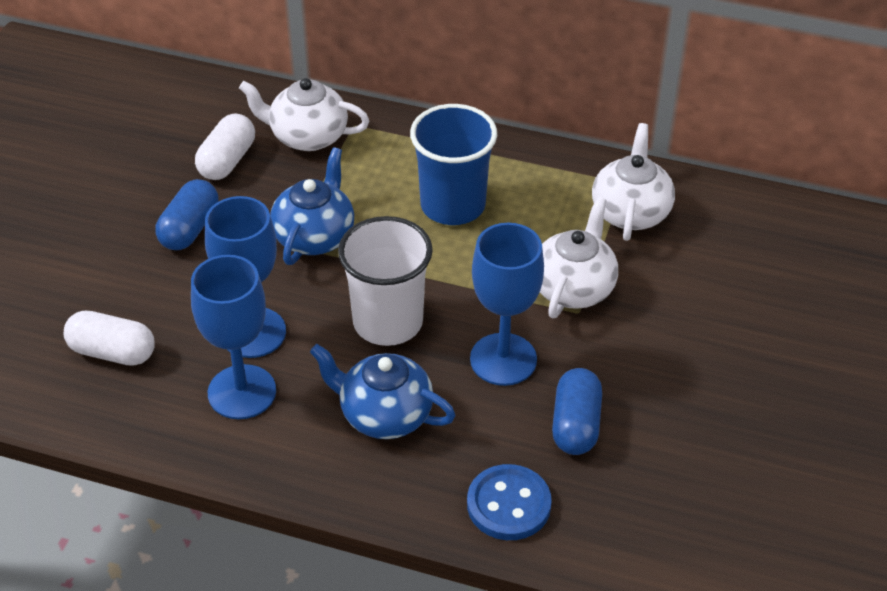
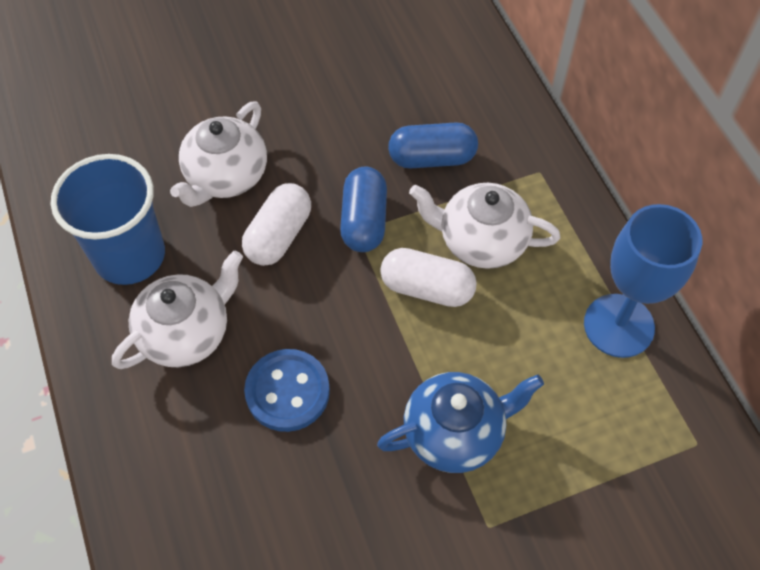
blue goblet: [191,255,276,419] [205,196,286,358] [470,223,544,386] = 3 -> [584,204,702,358] = 1
blue teapot: [270,147,354,265] [310,344,456,439] = 2 -> [377,372,544,473] = 1
white cup: [338,216,433,346] = 1 -> none = 0

